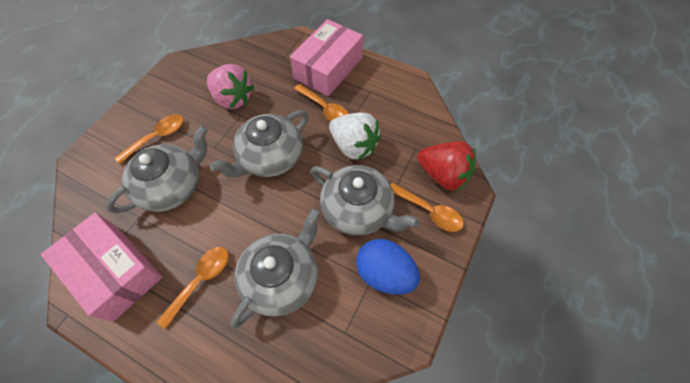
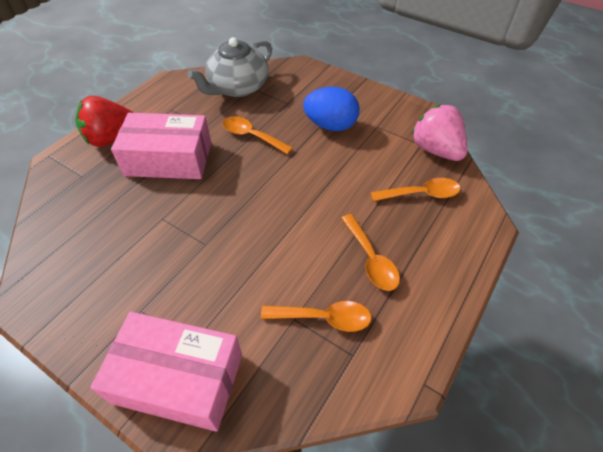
grey teapot: [106,126,208,213] [209,110,309,178] [230,208,321,328] [311,165,419,236] = 4 -> [187,37,272,97] = 1
white strawberry: [329,112,381,160] = 1 -> none = 0

